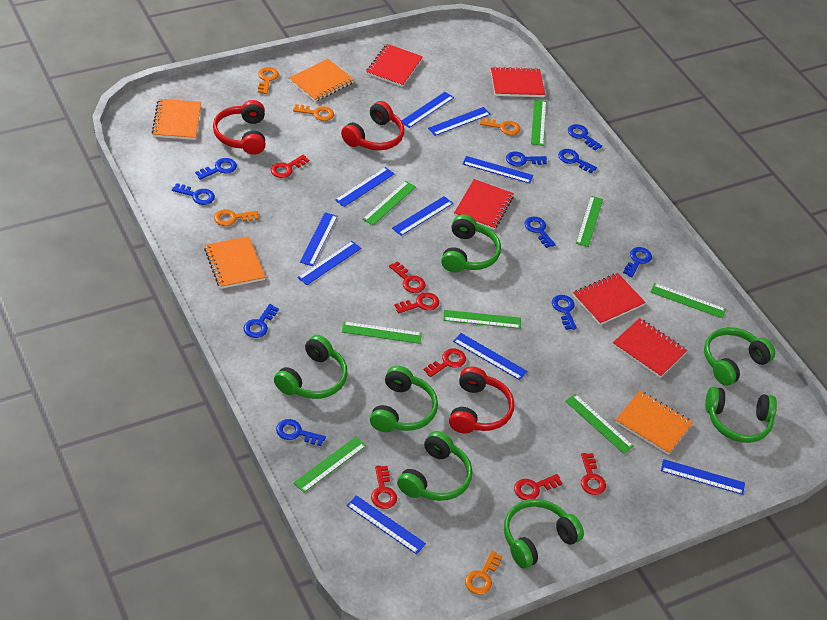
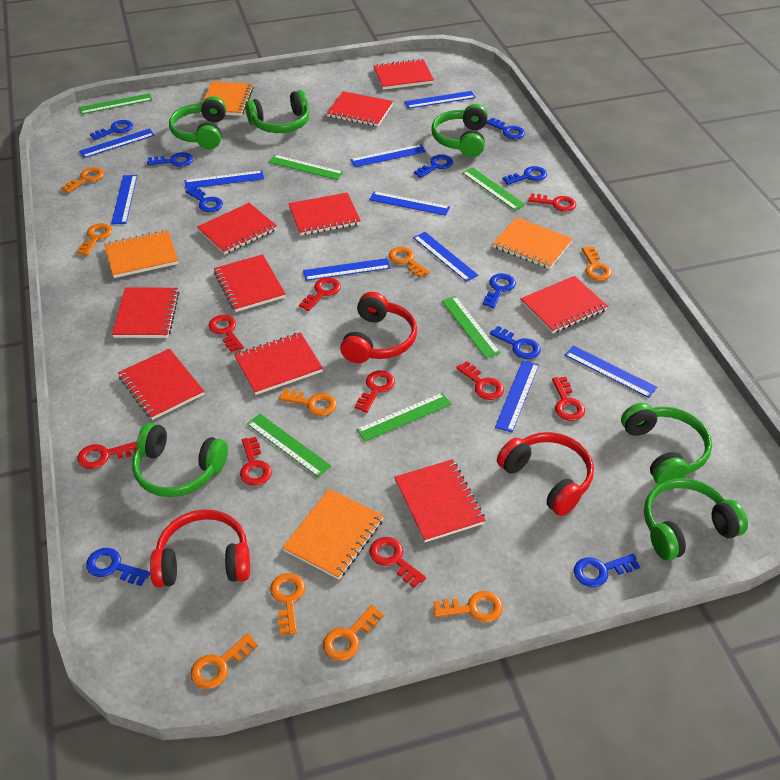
green headphones: [274,335,348,399] [370,366,438,432] [397,431,472,501] [441,214,501,272] [504,499,584,569] [704,327,775,386] [705,387,777,443] = 7 -> [132,423,228,497] [169,96,226,149] [245,90,310,133] [431,104,488,157] [621,403,712,484] [644,478,748,561] = 6
green ruler: [294,437,366,493] [342,321,422,344] [363,181,416,225] [443,310,521,329] [531,100,546,146] [565,394,634,454] [576,196,603,247] [651,283,726,318] = 8 -> [79,93,152,114] [247,414,331,477] [269,155,344,180] [356,393,451,442] [442,296,500,358] [462,167,525,210] = 6
orange key: [214,209,259,226] [258,67,279,94] [293,104,334,121] [465,551,502,594] [480,117,520,135] = 5 -> [61,167,104,193] [77,223,112,256] [190,633,258,689] [270,573,305,635] [279,389,337,416] [323,605,384,661] [389,247,430,278] [433,591,503,622] [582,247,612,281] = 9
red key: [271,155,309,178] [371,465,397,509] [389,261,426,293] [395,292,439,313] [424,349,466,377] [514,474,562,500] [581,453,606,495] = 7 -> [77,441,137,469] [208,315,244,352] [240,437,272,486] [299,277,341,311] [355,370,395,413] [369,537,426,588] [456,361,504,400] [528,193,576,212] [552,377,585,421] = 9
red notebook: [366,44,423,87] [454,179,514,230] [491,67,545,97] [573,273,646,325] [613,318,687,378] = 5 -> [112,288,179,338] [118,349,204,420] [197,203,277,254] [214,254,286,312] [234,332,323,395] [288,192,361,236] [327,91,393,127] [373,59,434,90] [394,459,486,542] [521,276,608,334] = 10

